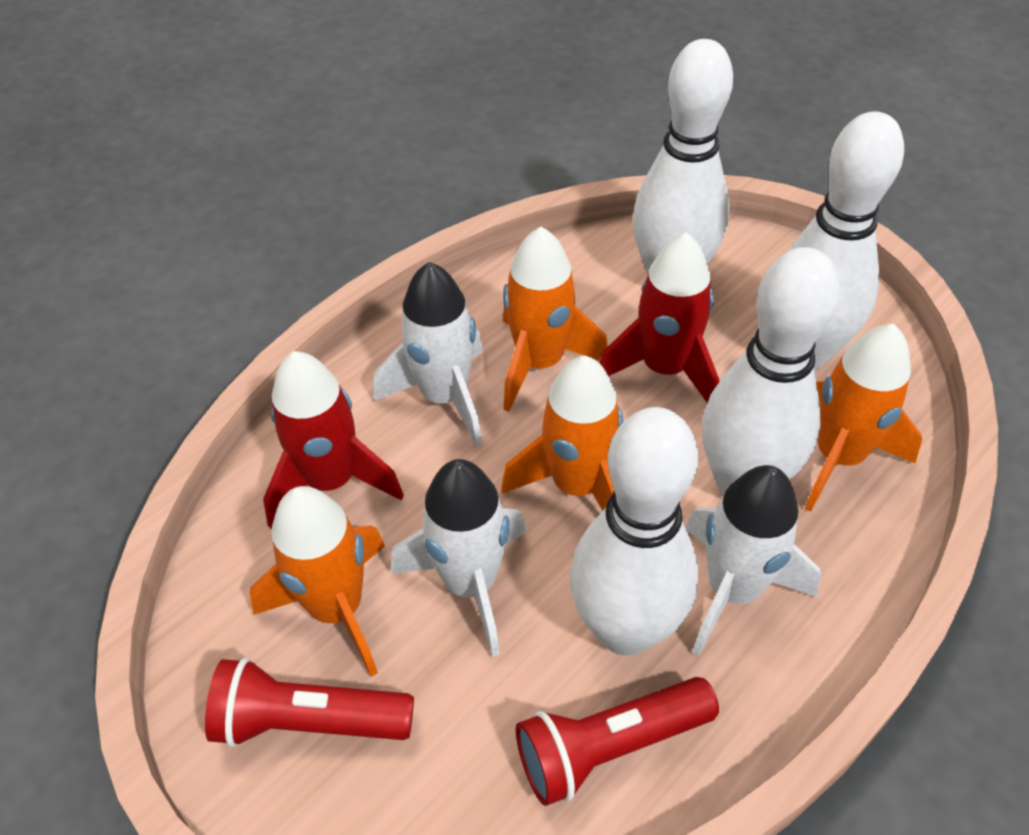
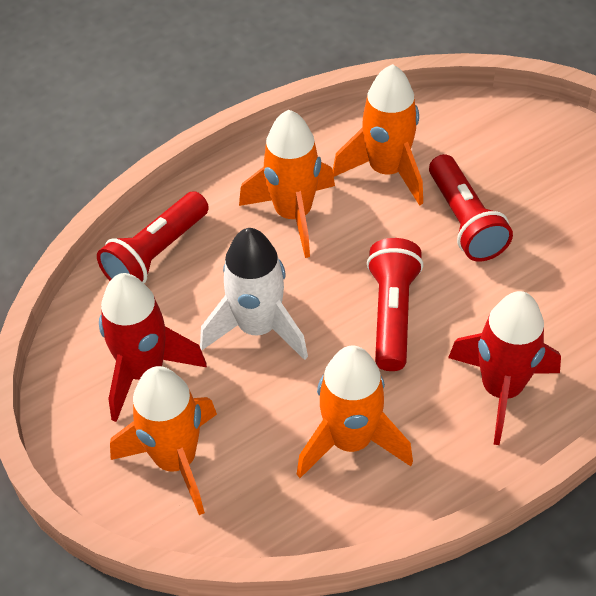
red flashlight: [205,658,414,747] [516,677,719,806] = 2 -> [97,191,209,283] [367,238,423,371] [429,154,513,262] = 3
white bowling pin: [570,407,699,656] [633,39,733,274] [702,247,840,495] [787,111,904,370] = 4 -> none = 0
white rocket: [374,262,483,447] [391,459,527,657] [685,465,821,656] = 3 -> [200,228,308,360] = 1

